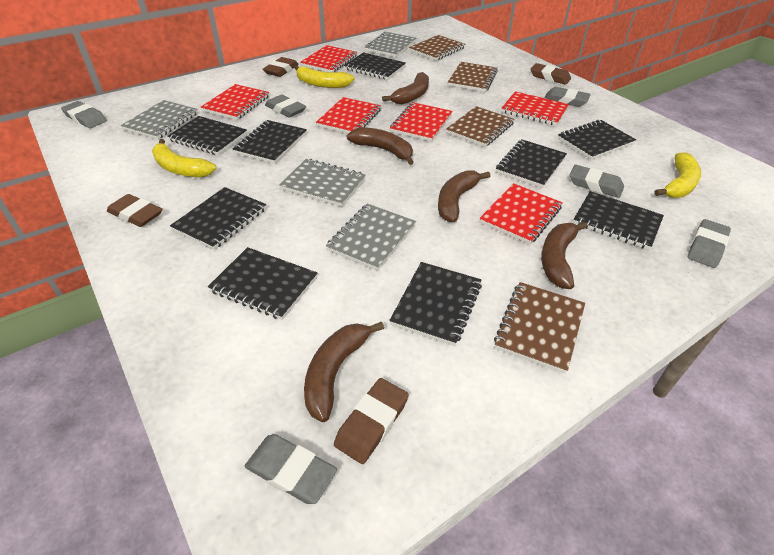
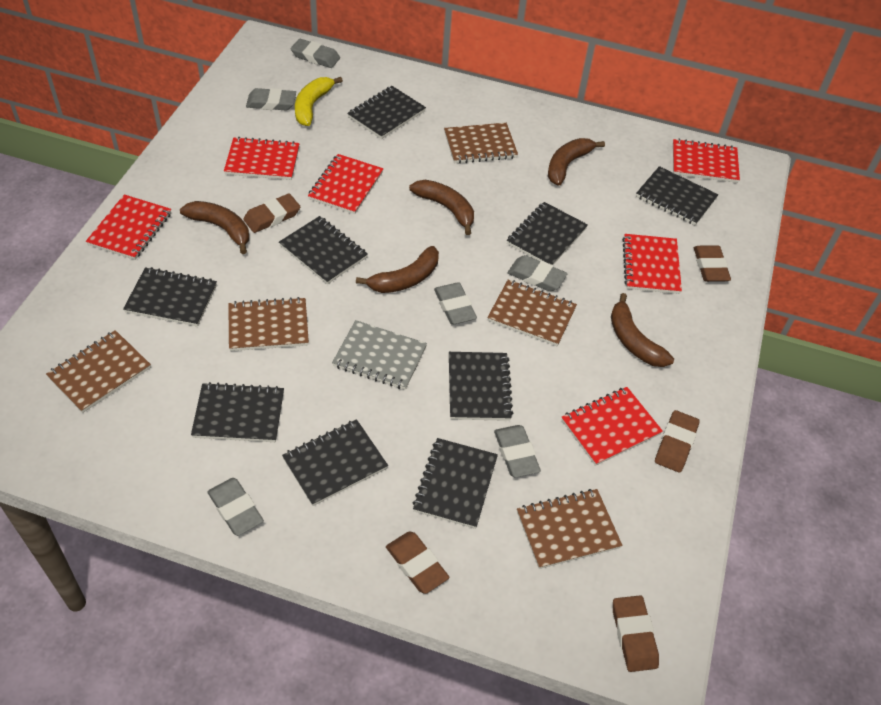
brown eraser: [107,194,162,227] [263,57,299,77] [334,378,408,464] [531,63,571,85] = 4 -> [243,194,300,233] [386,531,449,594] [613,595,659,672] [655,410,700,472] [694,245,731,282] = 5
brown notebook: [409,35,465,61] [446,106,515,147] [448,62,498,92] [494,282,585,374] = 4 -> [46,330,151,413] [228,297,309,351] [444,123,518,164] [487,280,577,346] [517,489,622,569] = 5
grey notebook: [121,100,198,140] [279,159,366,207] [326,204,416,271] [365,32,416,57] = 4 -> [332,320,427,390] = 1
yellow banana: [152,139,216,177] [294,65,355,88] [654,152,701,198] = 3 -> [295,77,343,126] = 1

